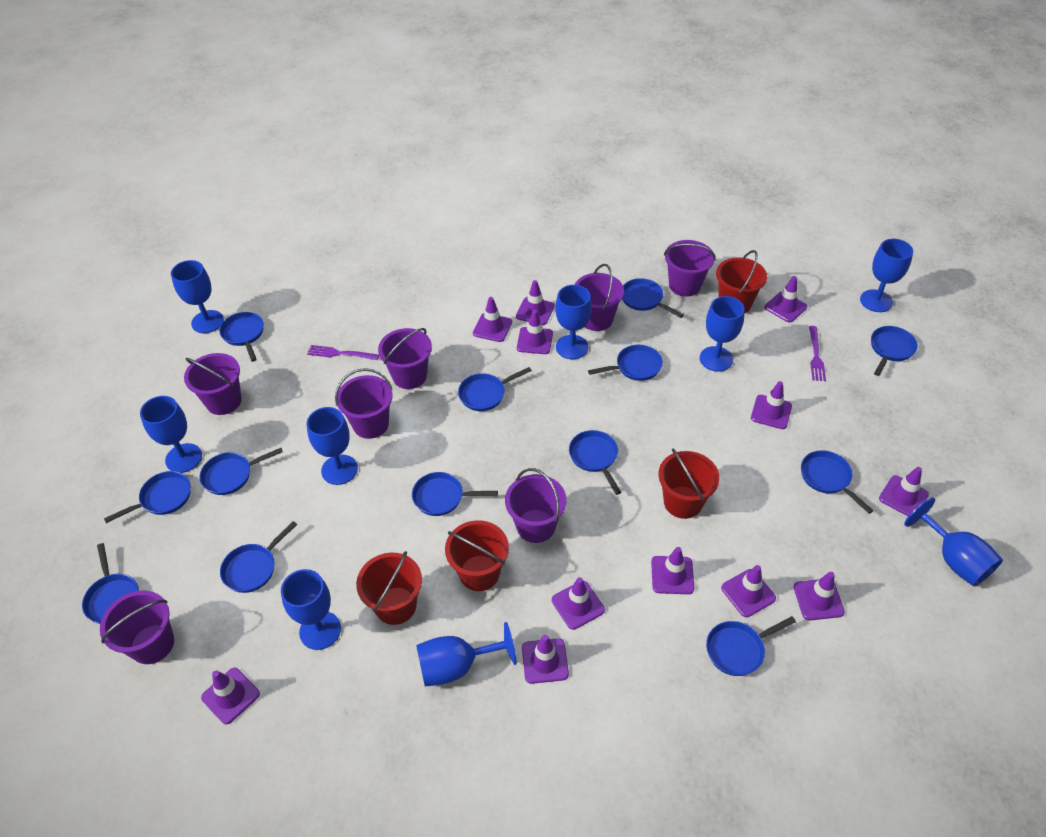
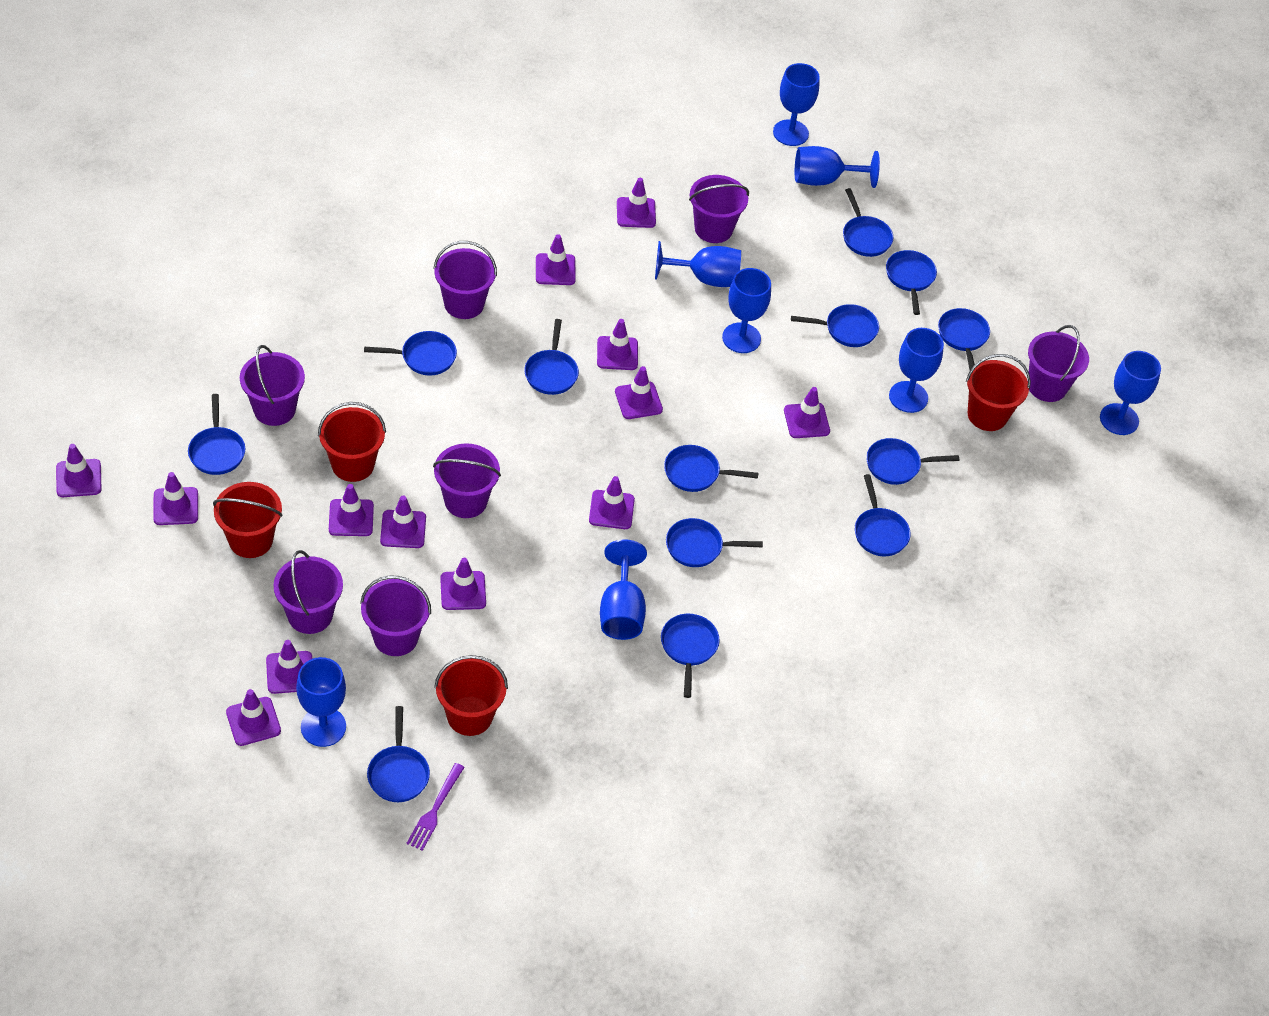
blue goblet: [140,396,202,473] [171,260,224,333] [281,569,341,650] [307,407,358,485] [416,622,517,687] [556,285,592,359] [700,296,745,372] [860,239,913,312] [904,497,1003,586] = 9 -> [296,657,346,747] [600,539,647,640] [655,241,741,287] [722,268,771,353] [773,63,820,146] [795,146,880,188] [889,328,944,413] [1100,351,1161,435] = 8
purple fork: [307,345,379,360] [809,326,826,381] = 2 -> [406,763,465,851] = 1
purple traffic cone: [201,668,260,724] [473,297,512,342] [516,280,555,325] [517,310,553,354] [522,635,569,684] [552,577,605,630] [651,547,694,594] [721,565,776,617] [751,381,792,429] [765,276,807,322] [793,572,845,620] [879,467,929,516] = 12 -> [56,444,102,497] [153,472,198,525] [226,689,281,746] [266,640,312,694] [329,484,374,536] [380,495,426,548] [440,558,486,610] [536,234,576,285] [589,476,635,529] [597,319,638,370] [615,366,663,419] [617,178,656,228] [784,387,830,438] = 13

